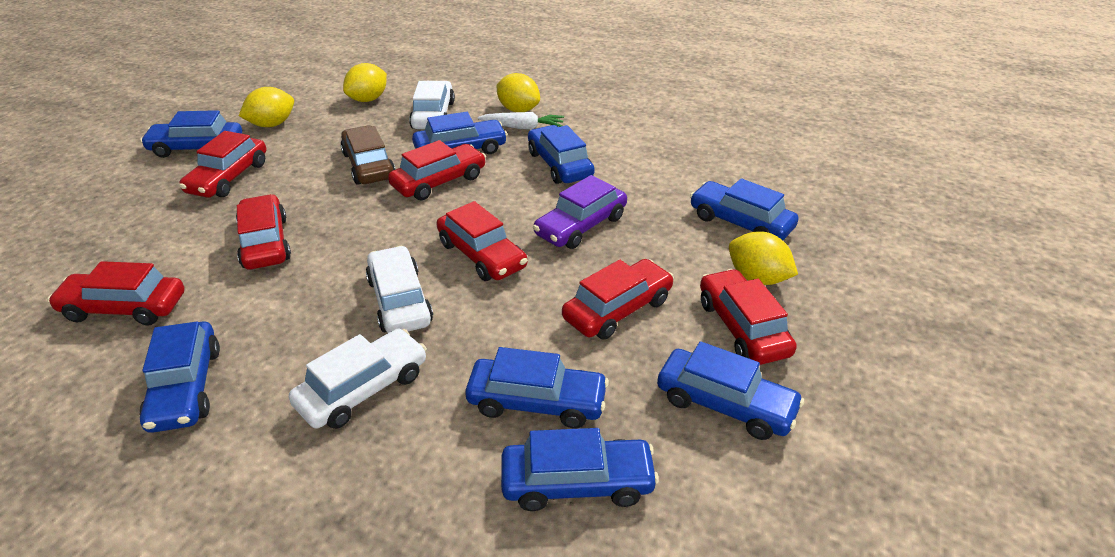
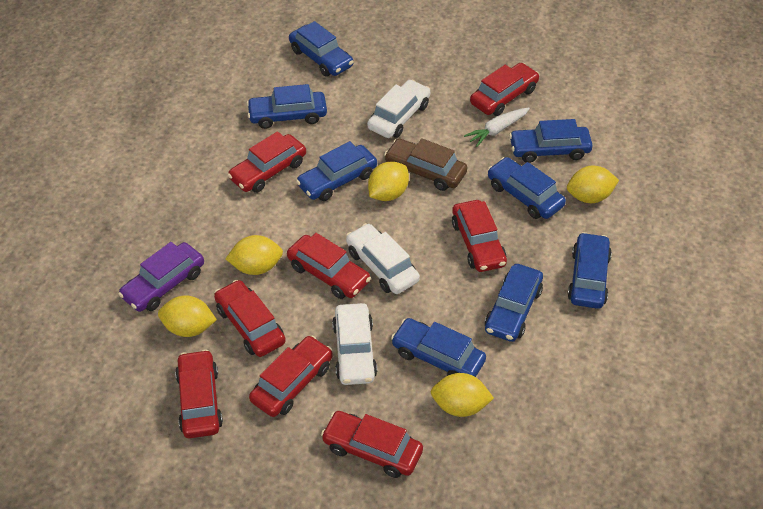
red car: [47,261,185,326] [179,131,266,198] [236,194,291,269] [388,140,486,200] [436,201,528,281] [562,259,674,339] [700,269,797,365] = 7 -> [175,349,223,438] [214,280,286,357] [228,131,306,193] [249,335,333,417] [287,233,371,299] [321,411,423,478] [452,200,507,272] [470,63,540,116] = 8
yellow lemon: [239,87,294,127] [343,63,387,102] [496,73,540,112] [729,231,798,285] = 4 -> [158,295,217,337] [226,235,283,275] [368,161,409,201] [431,373,494,417] [567,165,619,203] = 5

